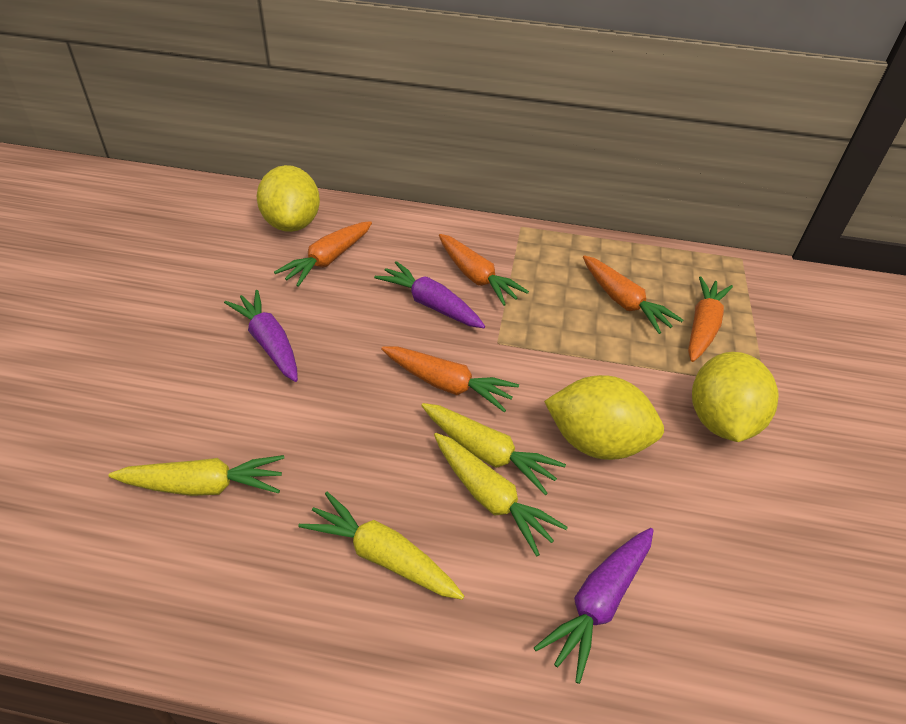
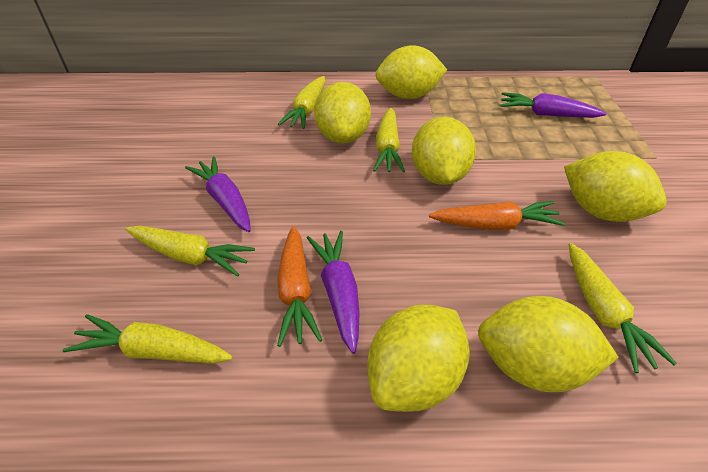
orange carrot: [274,221,372,287] [381,346,519,412] [439,234,529,306] [583,255,683,334] [688,276,733,362] = 5 -> [277,226,322,347] [429,201,565,230] = 2
yellow carrot: [108,455,284,496] [298,492,464,600] [421,403,566,495] [434,433,568,556] = 4 -> [63,314,233,364] [125,226,255,277] [278,76,325,129] [373,108,405,173] [569,243,677,373] = 5
yellow lemon: [257,165,320,232] [544,375,664,460] [692,352,779,442] = 3 -> [314,82,371,144] [367,305,470,412] [375,46,447,99] [412,117,476,185] [478,296,619,392] [564,151,667,222] = 6

